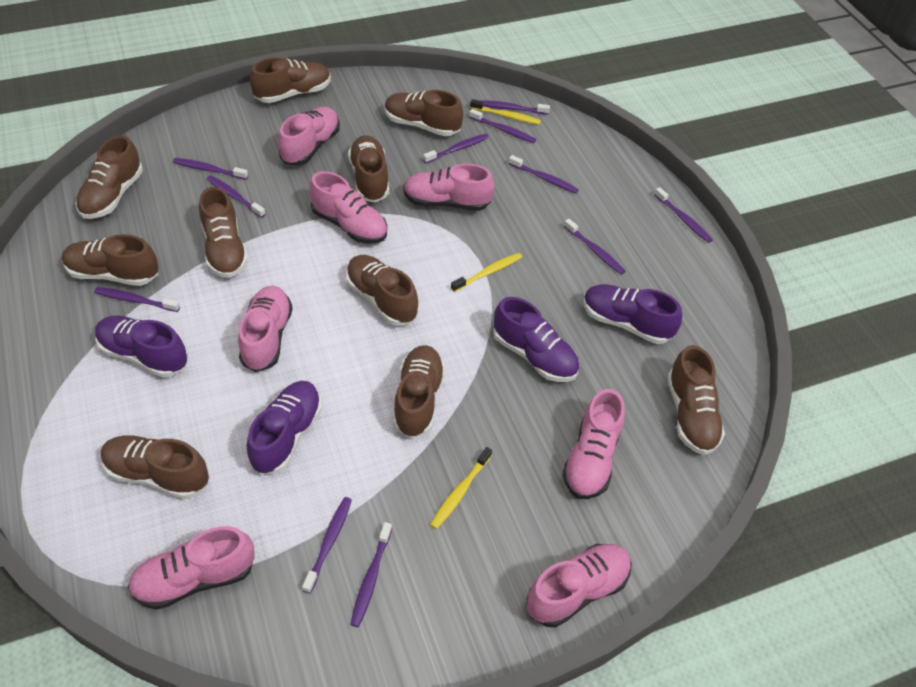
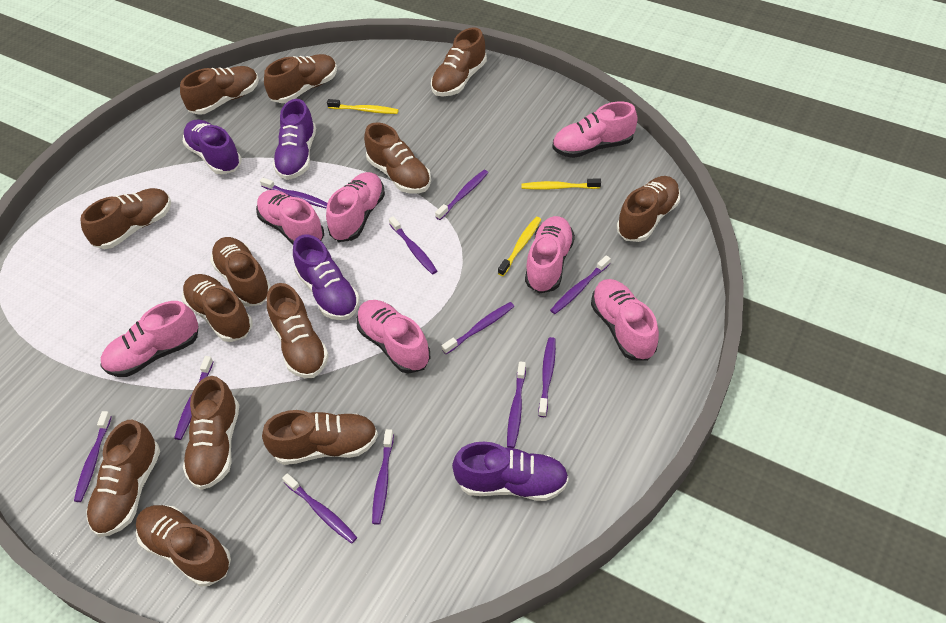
brown shoe: [62,234,159,286] [75,135,143,219] [101,435,209,499] [199,187,248,278] [250,57,331,103] [346,255,418,326] [348,135,389,203] [384,90,463,136] [393,345,445,438] [667,345,725,455] = 10 -> [80,188,171,249] [87,420,160,537] [136,505,231,587] [180,66,259,115] [182,274,252,342] [183,376,239,490] [210,237,271,307] [262,410,378,465] [264,54,337,103] [267,283,329,378] [364,122,431,194] [431,27,487,96] [617,176,680,242] = 13

